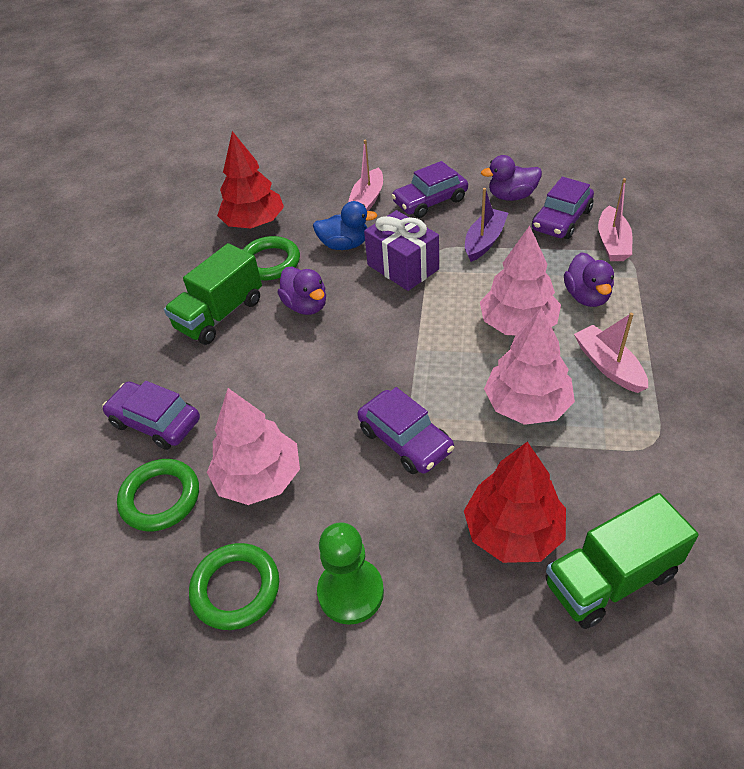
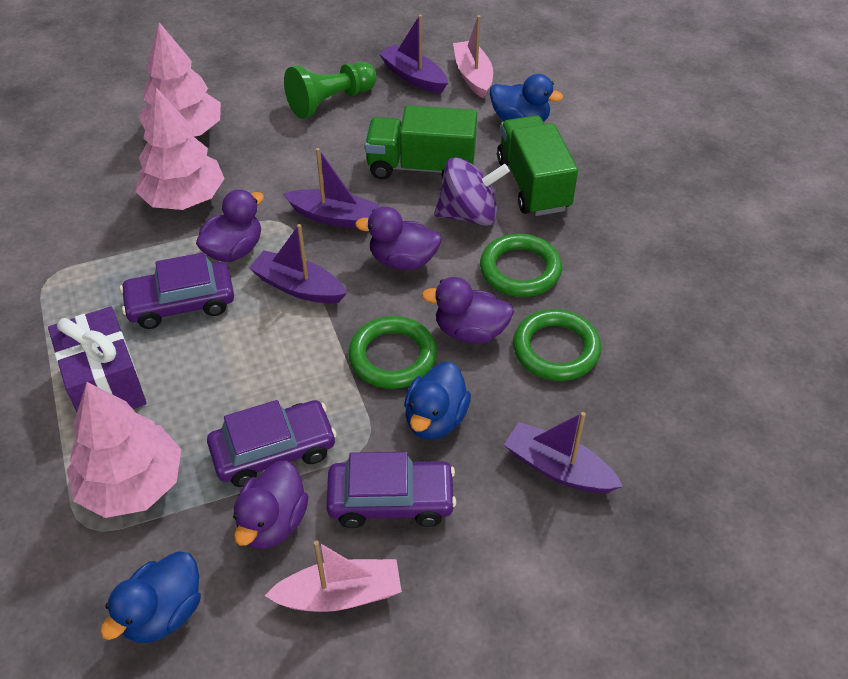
blue duck: [313,201,377,250] = 1 -> [100,551,201,643] [404,361,471,440] [490,74,563,122] = 3
pink boat: [348,139,383,211] [574,313,648,393] [598,178,632,261] = 3 -> [265,540,402,612] [453,15,493,98] = 2
purple boat: [465,188,508,262] = 1 -> [249,224,347,304] [284,148,380,229] [378,15,448,93] [504,412,623,493] = 4
purple car: [102,381,200,450] [357,387,454,474] [392,161,468,218] [532,177,594,239] = 4 -> [120,252,234,329] [207,400,337,487] [326,452,456,528] = 3
purple duck: [278,267,326,315] [481,155,542,201] [564,252,614,307] = 3 -> [196,189,264,262] [233,461,309,549] [355,207,442,270] [422,277,514,344] = 4
purple spinning top: none = 0 -> [434,157,510,226] = 1
red tree: [217,131,284,228] [464,442,566,563] = 2 -> none = 0

